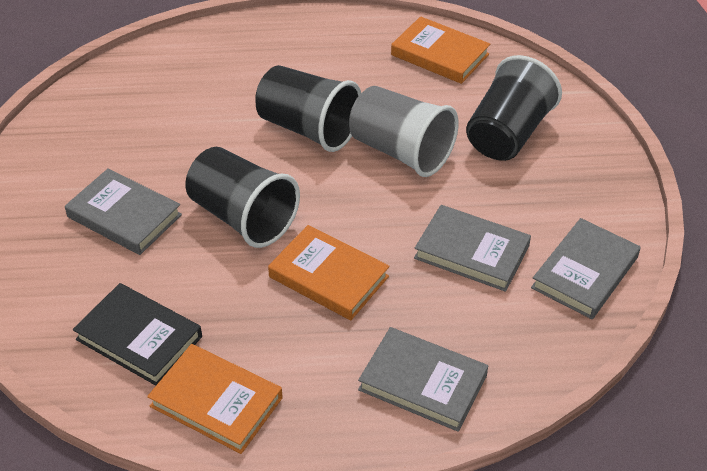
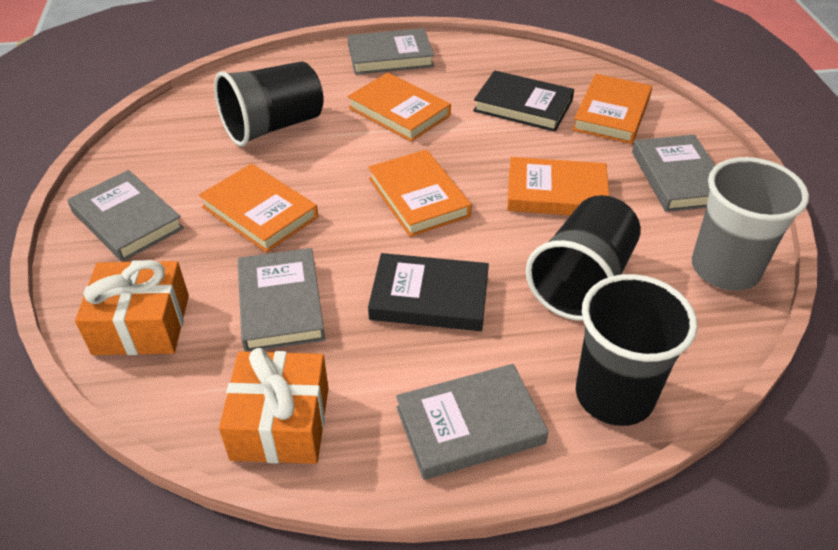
black book: [73,283,202,386] = 1 -> [368,253,489,331] [473,70,574,132] = 2
grey book: [65,168,182,255] [358,327,488,432] [414,205,531,292] [531,218,641,319] = 4 -> [67,170,184,262] [238,248,325,352] [348,28,434,75] [396,364,549,480] [632,135,716,212] = 5
orange book: [147,344,283,454] [268,225,389,320] [391,16,490,84] = 3 -> [199,163,318,253] [348,73,451,142] [368,149,472,237] [507,157,609,216] [572,74,652,144] = 5
orange gift: none = 0 -> [75,260,189,355] [219,348,328,464] = 2

